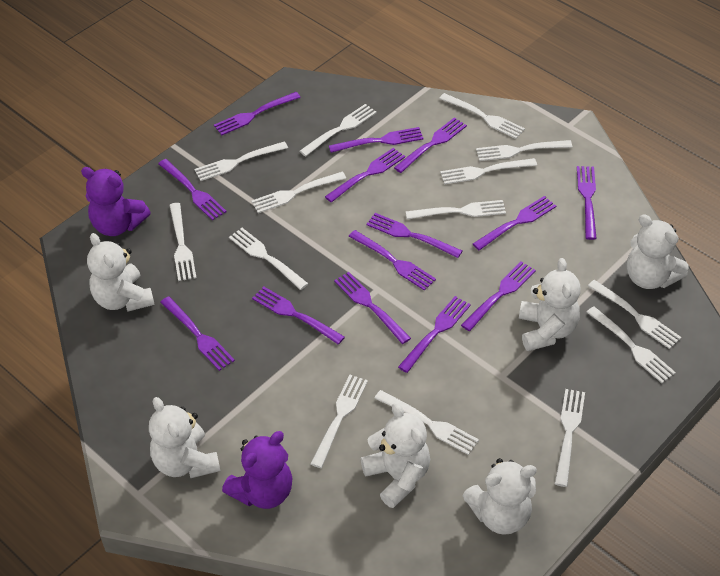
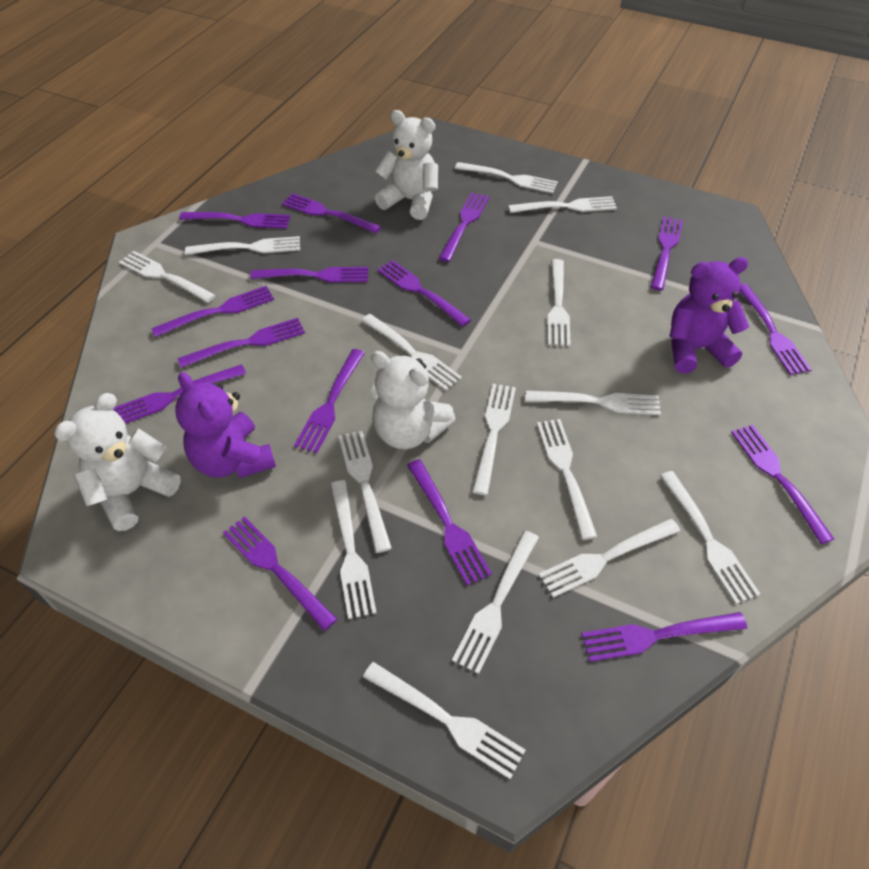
purple fork: [158,159,227,221] [160,296,235,371] [214,92,301,135] [252,286,345,345] [325,148,405,202] [329,127,424,153] [334,272,411,344] [348,230,436,291] [366,213,462,258] [394,117,467,173] [398,296,471,373] [461,261,536,331] [473,196,556,250] [577,166,597,240] = 14 -> [113,364,246,424] [151,286,274,337] [177,318,305,368] [179,212,291,229] [223,516,337,631] [250,267,368,283] [282,193,382,233] [294,349,365,453] [377,260,471,327] [407,459,492,586] [439,192,489,262] [581,612,747,662] [651,216,683,291] [731,425,834,544] [739,283,812,375] = 15
white fork: [170,203,196,281] [194,141,288,181] [229,228,308,290] [251,172,346,213] [300,104,377,156] [310,375,368,468] [374,390,479,455] [405,200,506,219] [439,93,525,139] [440,158,537,185] [476,140,572,161] [555,389,585,487] [587,306,676,383] [588,280,681,349] = 14 -> [119,251,216,303] [185,236,300,255] [330,480,377,619] [338,431,392,553] [361,314,462,390] [363,662,526,779] [452,531,539,674] [455,162,558,194] [472,384,516,495] [508,196,617,213] [526,391,661,415] [537,419,597,540] [539,518,680,598] [547,259,571,346] [660,471,760,604] = 15
white teddy bear: [87,233,155,312] [149,397,220,478] [361,403,430,508] [463,458,537,535] [519,258,580,351] [627,214,688,289] = 6 -> [54,393,181,531] [371,351,456,449] [375,110,438,220] = 3

